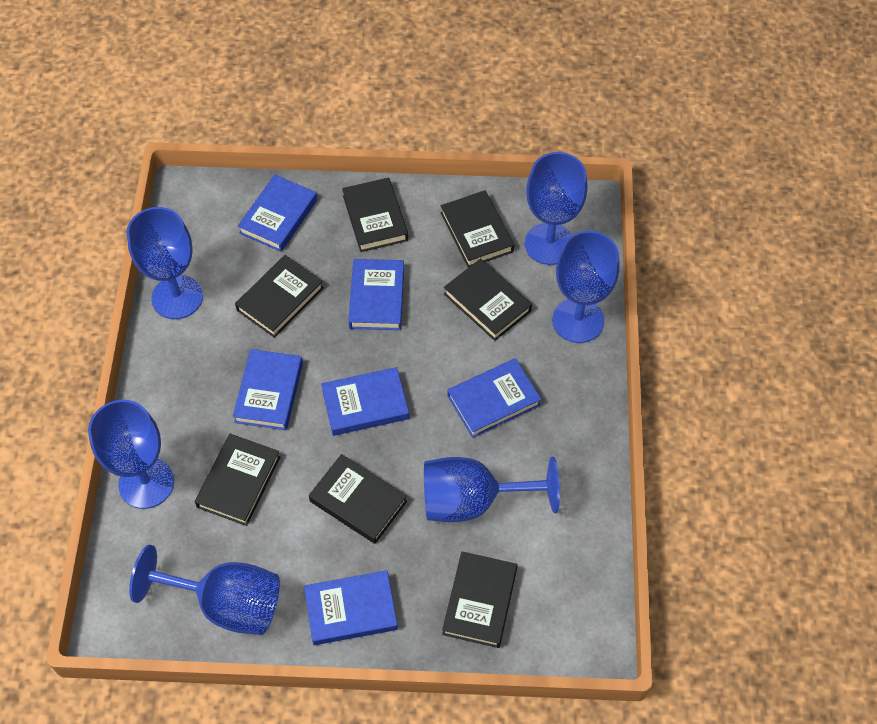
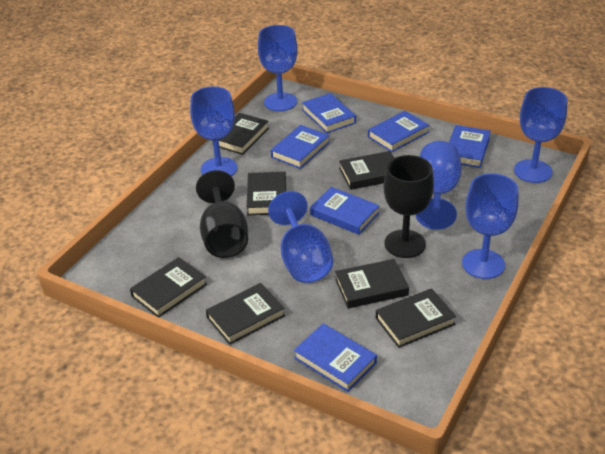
black goblet: none = 0 -> [196,170,248,258] [384,155,434,258] = 2

